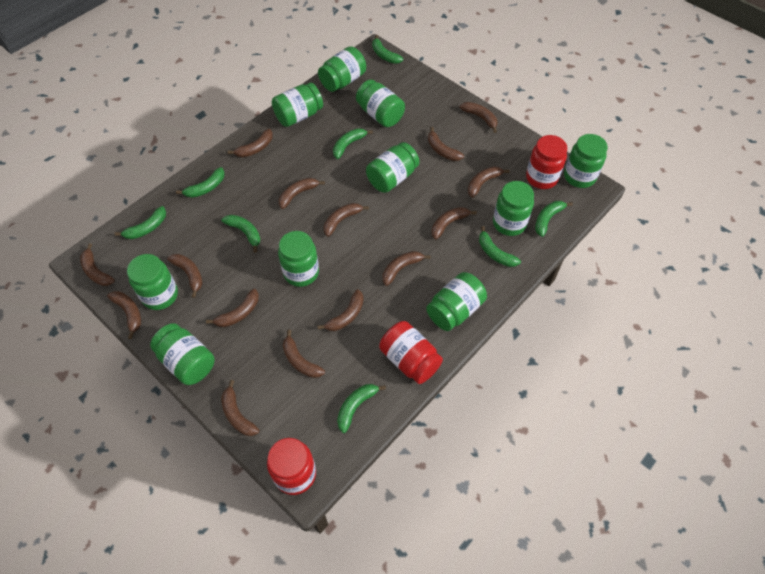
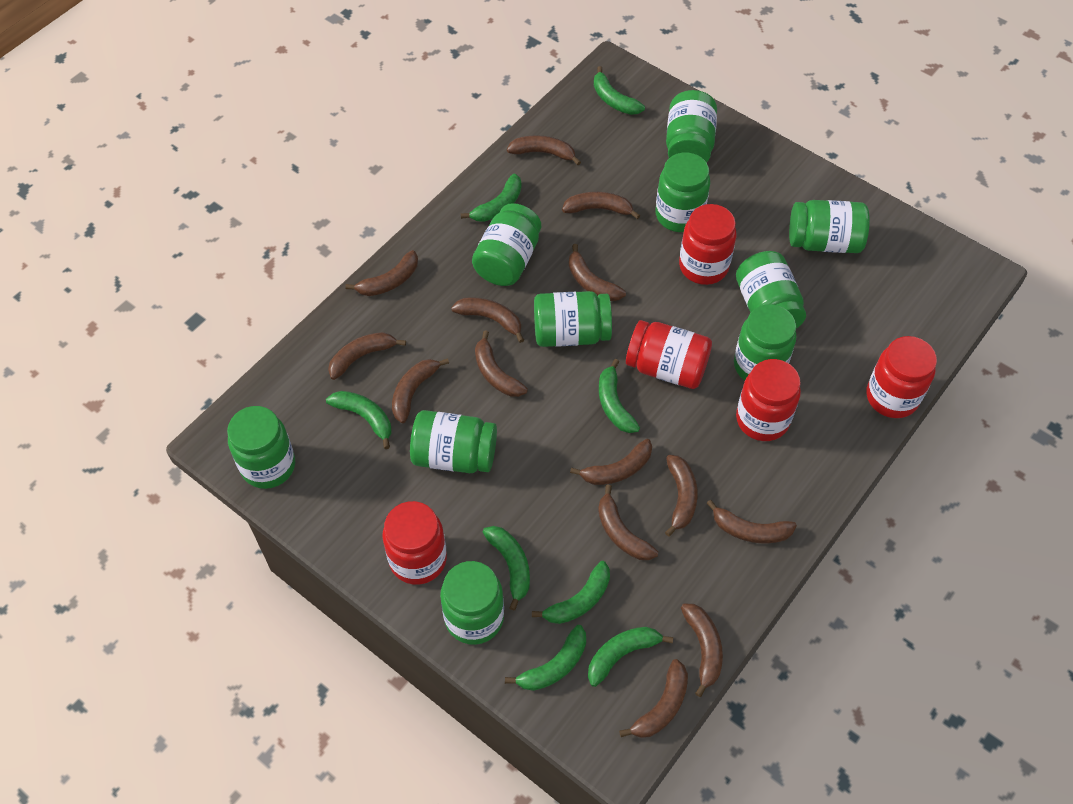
brown banana: [80,243,115,286] [107,291,141,339] [167,254,202,298] [206,289,259,327] [222,380,259,436] [228,129,273,157] [279,178,325,209] [283,330,325,378] [318,289,364,331] [324,203,369,237] [383,251,430,286] [428,127,464,161] [431,207,477,240] [459,102,497,133] [468,167,510,198] = 15 -> [328,332,406,380] [345,250,418,296] [392,358,449,423] [451,297,524,343] [475,330,528,397] [507,135,581,165] [562,192,640,219] [569,244,626,301] [570,439,652,485] [598,485,658,560] [619,659,688,738] [665,455,698,537] [681,604,723,697] [707,500,797,543] = 14
red jar: [267,438,316,495] [379,321,443,384] [526,135,567,189] = 3 -> [382,501,447,585] [626,320,712,389] [679,204,736,285] [736,359,801,441] [866,336,937,418] = 5

